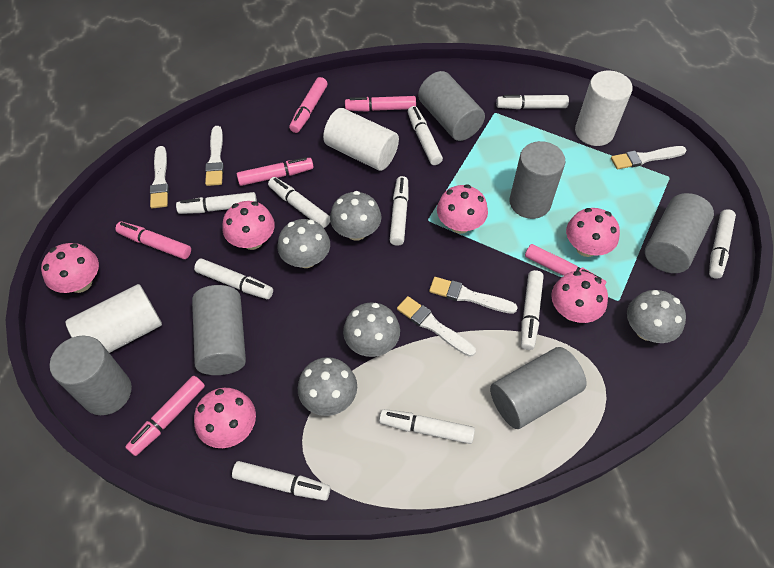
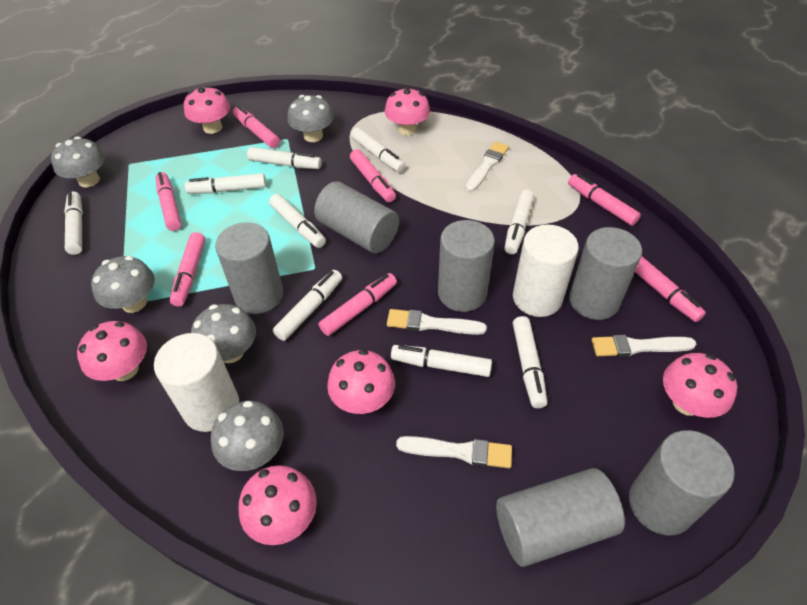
pink marker: [115,222,191,259] [125,376,205,456] [237,157,313,186] [289,77,328,133] [345,96,416,112] [525,244,606,285] = 6 -> [155,172,181,231] [170,232,205,307] [233,105,280,148] [319,273,397,336] [350,149,396,202] [568,174,641,226] [635,256,706,322] = 7
white brush: [150,146,169,208] [205,126,224,186] [397,296,476,357] [429,277,518,314] [611,146,686,169] = 5 -> [387,309,487,335] [396,436,512,468] [466,142,509,192] [592,335,696,357] = 4
white cylinder: [65,284,162,353] [323,108,399,171] [575,71,633,146] = 3 -> [154,333,239,432] [513,225,579,317] = 2
white marker: [176,192,257,214] [194,259,273,299] [232,461,331,501] [268,177,330,228] [379,409,475,444] [390,176,409,246] [408,106,443,165] [496,95,569,109] [521,270,544,350] [709,209,736,279] = 10 -> [64,191,83,255] [185,173,266,194] [247,147,322,169] [269,194,326,248] [273,270,342,341] [351,127,406,172] [391,345,492,377] [504,190,534,254] [513,316,547,408] = 9

